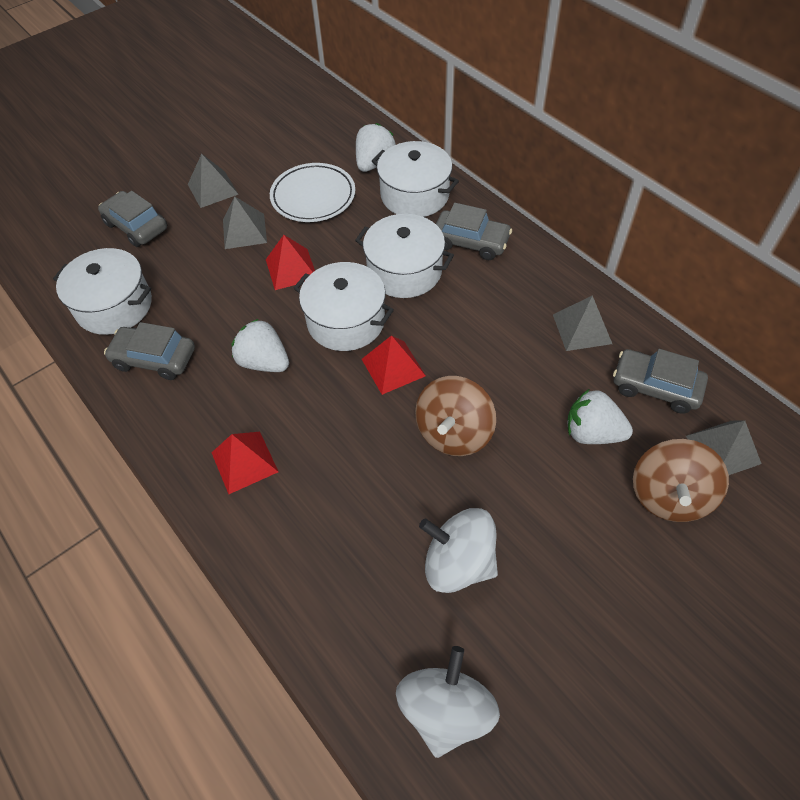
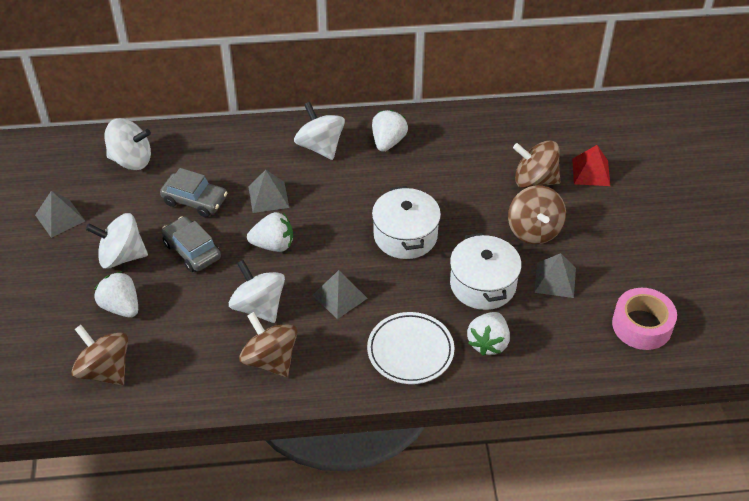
brown spinning top: [415,376,496,456] [633,439,729,522] = 2 -> [71,325,128,386] [239,312,297,377] [508,185,566,244] [513,140,560,188] = 4
grey car: [98,191,167,247] [104,322,195,380] [436,203,512,260] [613,349,708,414] = 4 -> [160,168,227,217] [162,216,221,272] = 2
pink tape: none = 0 -> [612,288,677,350] = 1
red pyramid: [211,432,278,494] [266,235,315,290] [362,335,426,395] = 3 -> [572,145,610,186] = 1
white pot: [53,248,152,335] [294,262,394,351] [355,214,454,298] [372,141,459,217] = 4 -> [372,186,441,259] [450,233,522,310] = 2
white spinning top: [396,646,500,758] [419,508,498,593] = 2 -> [86,213,148,269] [105,118,151,170] [229,260,285,323] [294,102,345,160] = 4
white strawberry: [232,319,289,372] [356,123,396,172] [567,389,633,444] = 3 -> [94,271,138,318] [247,212,293,252] [372,110,408,152] [467,312,510,356] = 4

